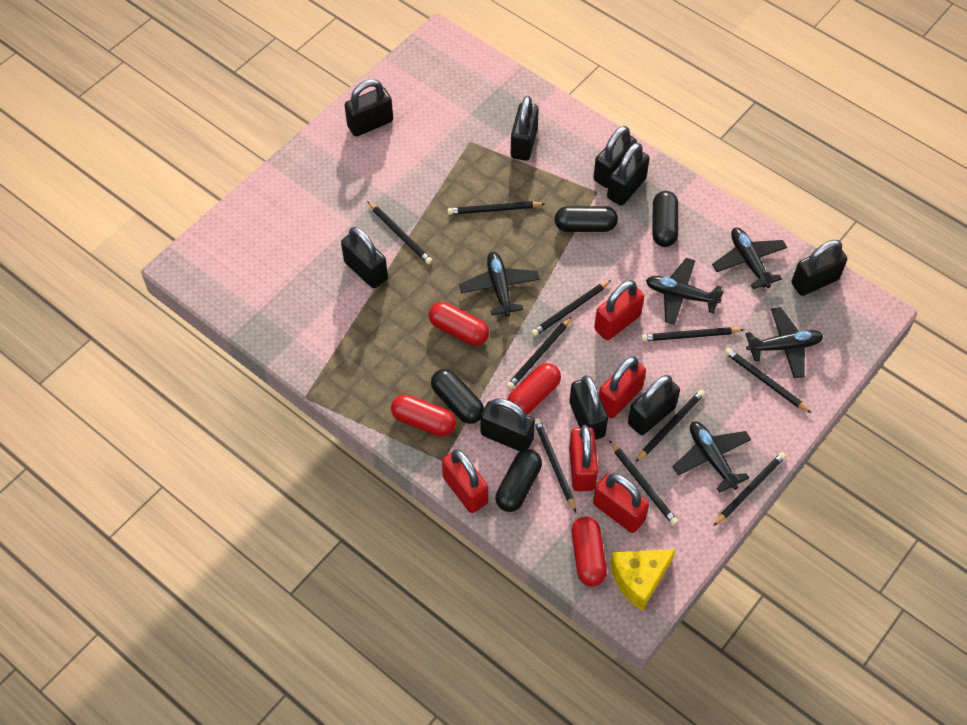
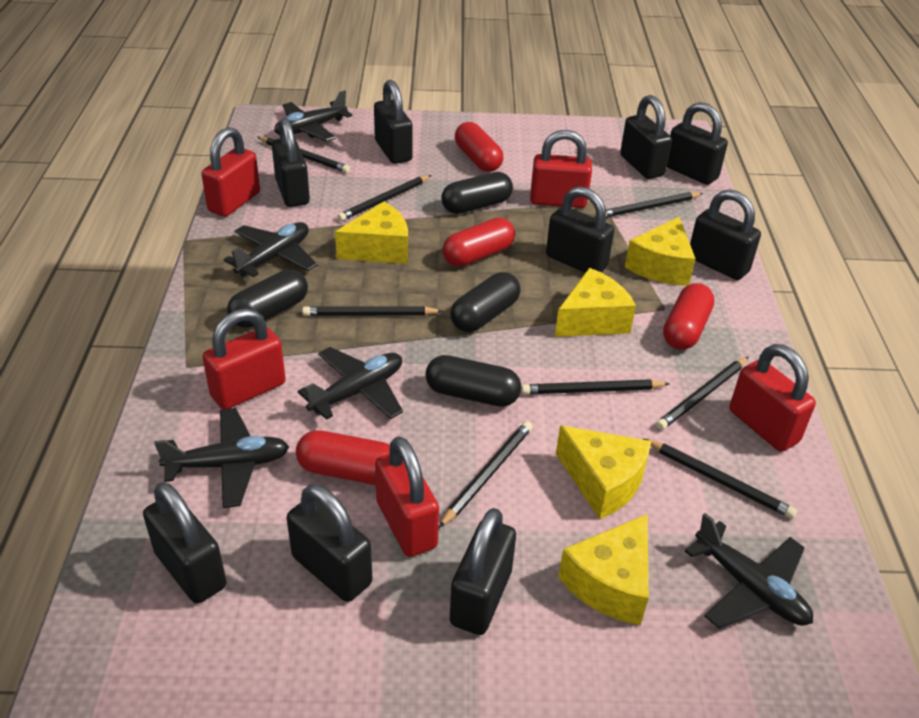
black pencil: [367,201,432,264] [447,201,545,215] [507,317,572,389] [531,280,611,336] [534,418,576,512] [609,440,678,525] [635,390,705,462] [641,327,744,341] [714,452,786,526] [725,348,811,413] = 10 -> [257,137,350,173] [302,306,442,316] [337,175,431,221] [439,421,533,528] [521,379,670,394] [606,192,703,218] [643,439,797,519] [656,357,748,430] = 8
yellow cheese: [610,549,676,611] = 1 -> [335,201,408,264] [555,268,636,337] [556,426,651,519] [558,514,649,625] [625,217,696,286] = 5

